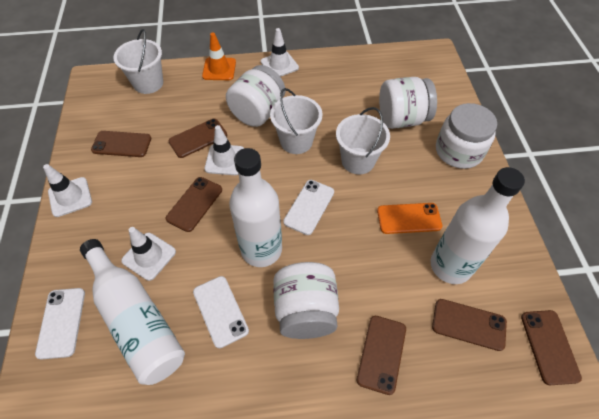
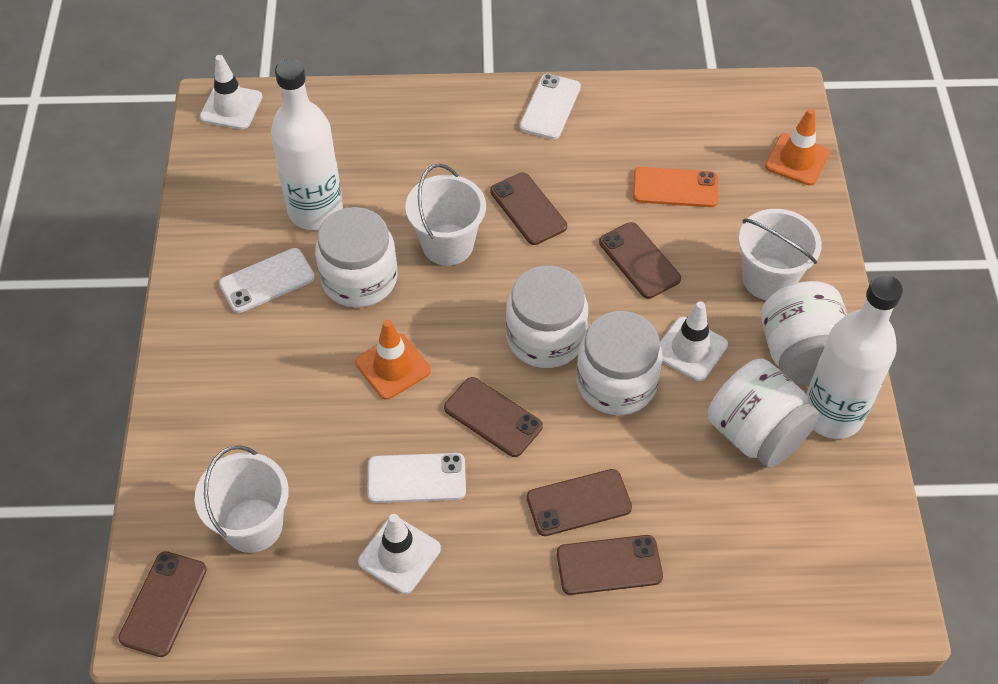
orange traffic cone: [202,33,236,80] = 1 -> [355,319,431,400] [765,108,829,185] = 2
white bottle: [80,239,185,385] [229,148,282,267] [430,167,525,284] = 3 -> [271,59,343,230] [806,275,903,439] = 2
white jar: [226,65,286,127] [273,262,339,339] [379,77,437,129] [436,103,497,169] = 4 -> [315,207,398,308] [506,266,588,368] [576,311,663,415] [708,358,820,468] [761,281,847,385] = 5
white traffic cone: [43,164,92,217] [121,227,176,281] [204,125,244,175] [261,28,299,77] = 4 -> [200,55,262,129] [358,514,441,594] [660,301,728,381] = 3

